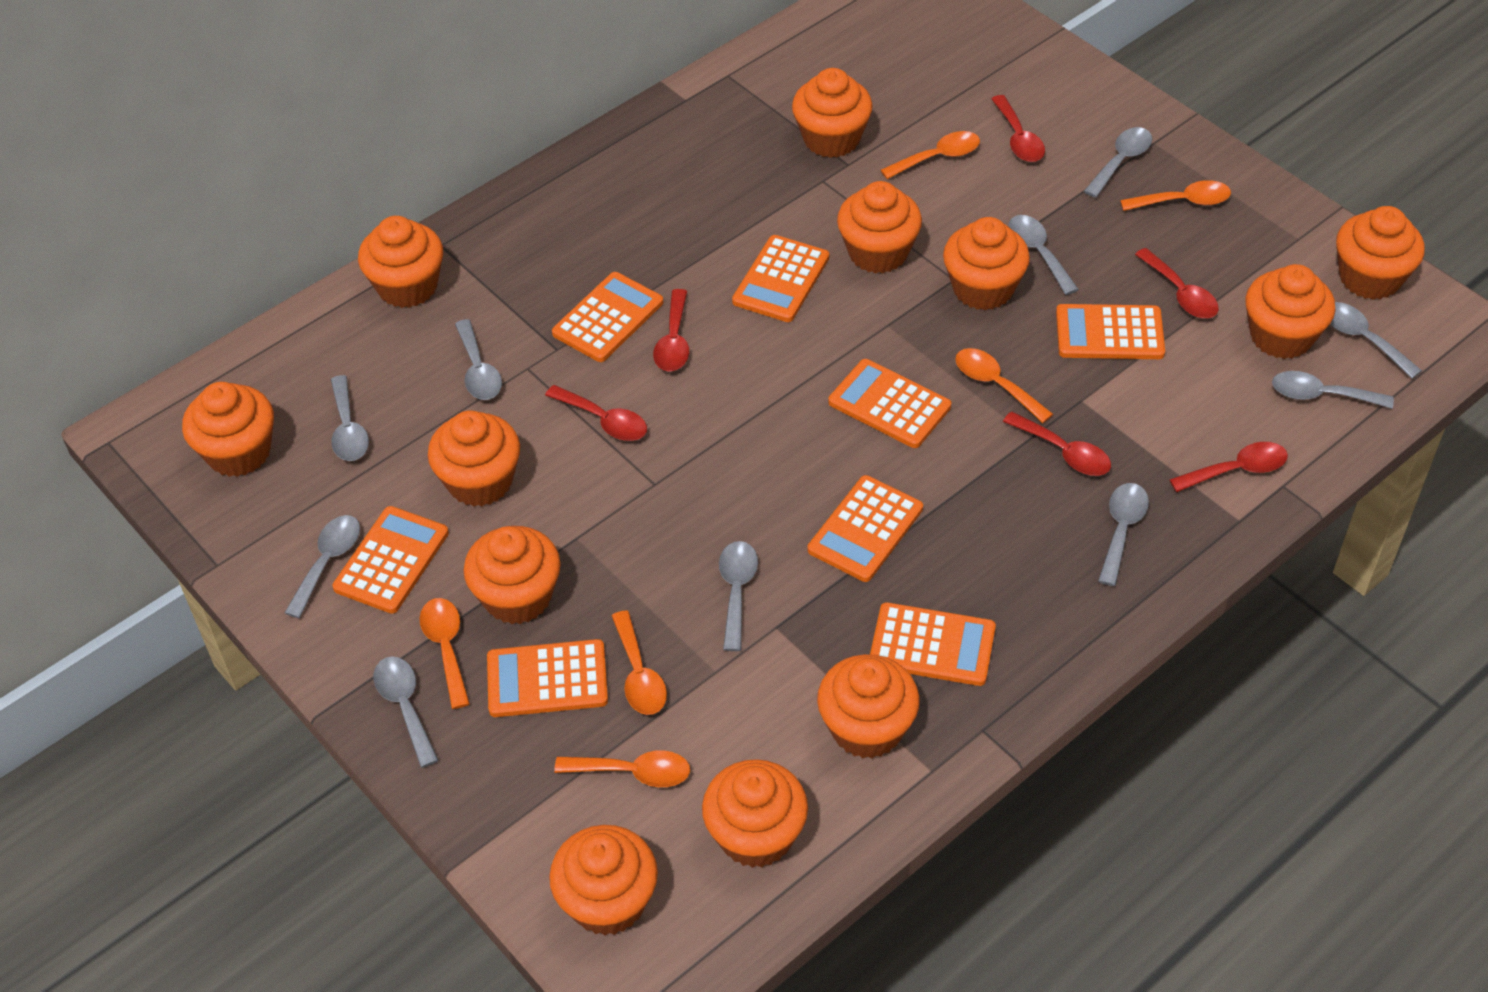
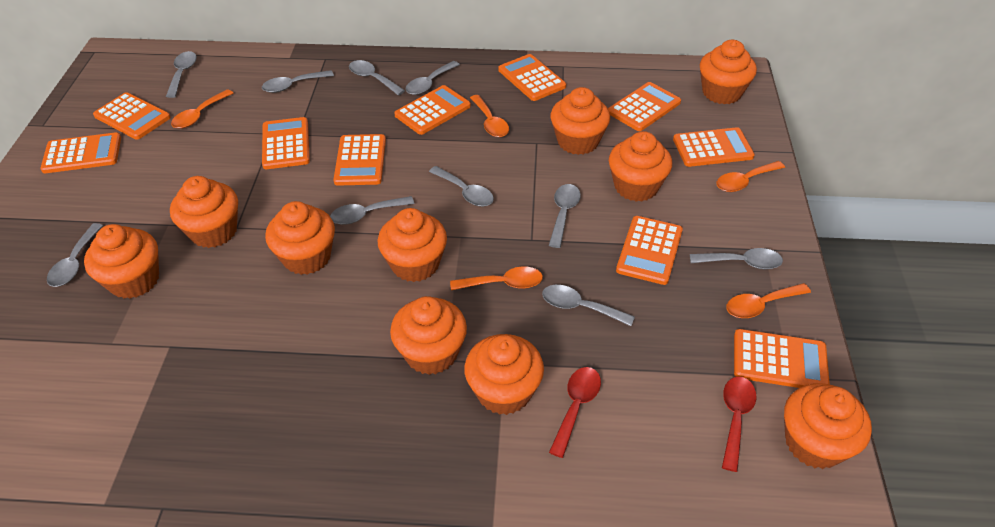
orange calculator: [332,506,449,614] [487,639,608,717] [552,272,663,362] [732,235,829,322] [808,475,923,582] [829,359,951,448] [870,602,996,686] [1056,304,1165,359] = 8 -> [40,132,121,173] [93,92,171,140] [262,117,310,169] [333,134,386,186] [394,85,471,135] [498,54,566,101] [608,82,681,131] [616,216,683,285] [673,127,755,167] [734,329,830,388] = 10
orange cupcake: [182,382,274,477] [358,216,443,308] [428,410,520,507] [464,526,561,624] [549,825,658,935] [702,759,808,868] [792,68,873,158] [817,654,920,758] [837,181,922,274] [943,217,1030,310] [1245,264,1336,359] [1336,206,1425,300] = 12 -> [84,224,159,299] [170,176,238,248] [265,201,335,275] [378,208,447,282] [390,296,467,375] [464,334,544,415] [551,87,610,155] [609,131,672,202] [700,40,757,104] [784,383,872,469] = 10
orange spoon: [419,598,470,709] [554,750,690,787] [612,611,667,715] [881,131,980,179] [955,348,1053,423] [1120,180,1231,211] = 6 -> [171,89,233,129] [450,266,543,290] [470,95,509,137] [716,161,785,192] [726,283,811,318] = 5
red spoon: [545,385,647,441] [653,289,689,371] [991,95,1045,162] [1003,411,1111,476] [1135,248,1219,318] [1169,442,1288,492] = 6 -> [549,367,601,458] [722,377,756,472] = 2

